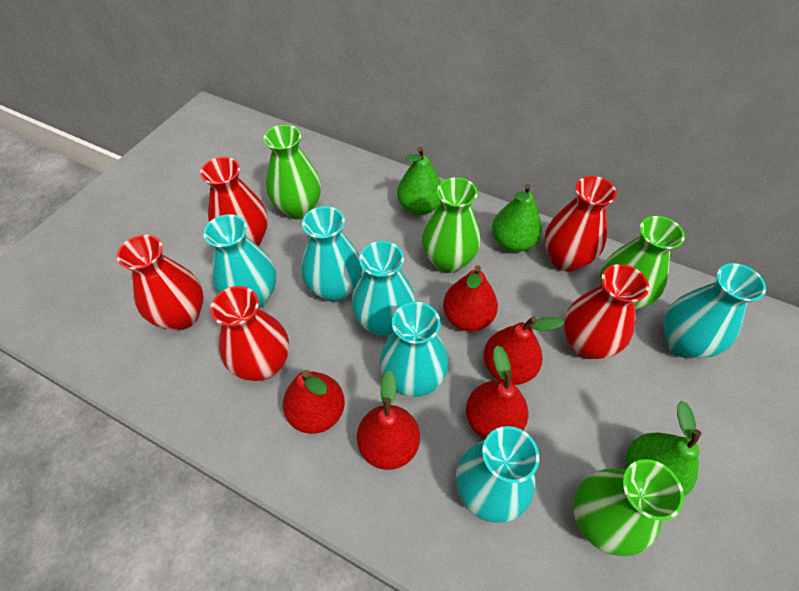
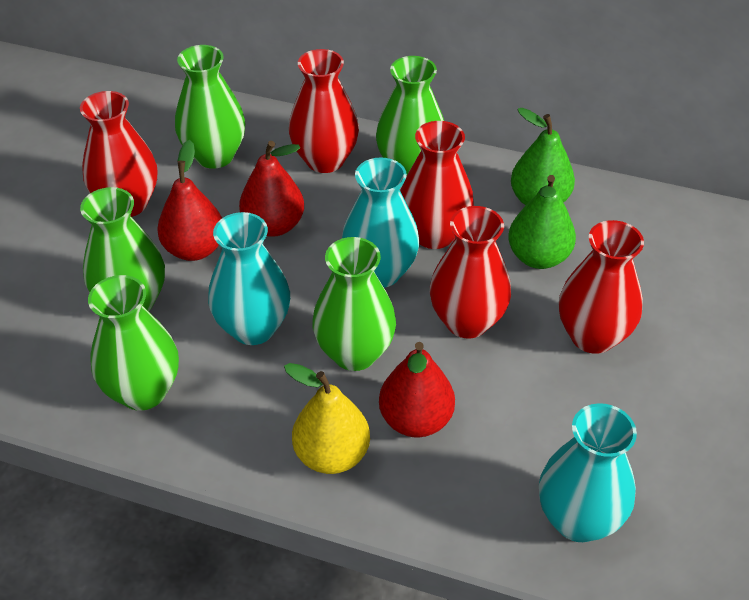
green pear: [397,147,441,215] [492,184,542,252] [626,401,701,496] = 3 -> [508,175,576,269] [511,108,575,206] = 2
green vase: [264,125,321,219] [422,177,480,273] [573,459,684,556] [600,216,685,309] = 4 -> [80,187,165,311] [88,275,179,411] [175,45,245,169] [312,237,396,371] [376,56,444,174] = 5
red pear: [283,370,345,434] [357,370,420,470] [443,265,498,331] [466,345,528,439] [483,316,564,385] = 5 -> [157,140,222,261] [239,141,304,237] [379,342,455,437] = 3
turquoise vase: [203,214,276,308] [301,206,362,302] [352,241,415,337] [380,302,448,397] [456,426,539,523] [664,263,766,358] = 6 -> [208,212,290,345] [342,158,420,288] [539,403,637,542] = 3
yellow pear: none = 0 -> [284,363,370,474] = 1

